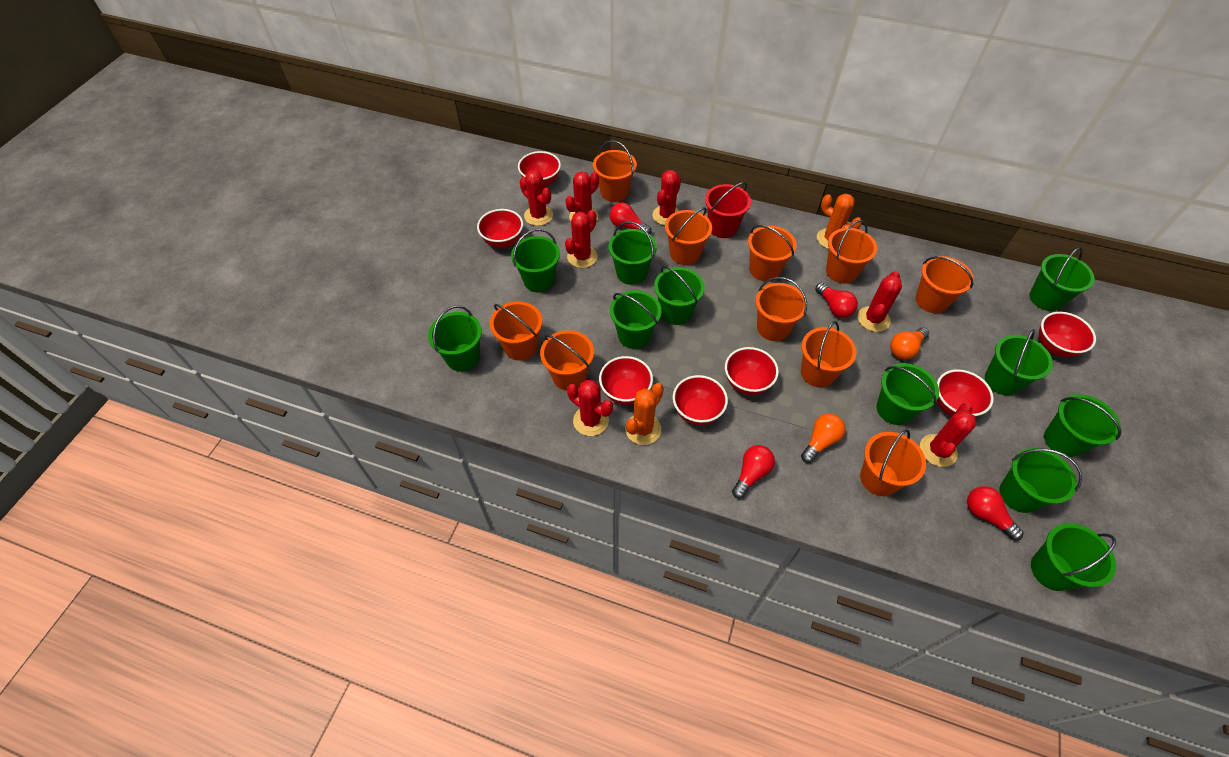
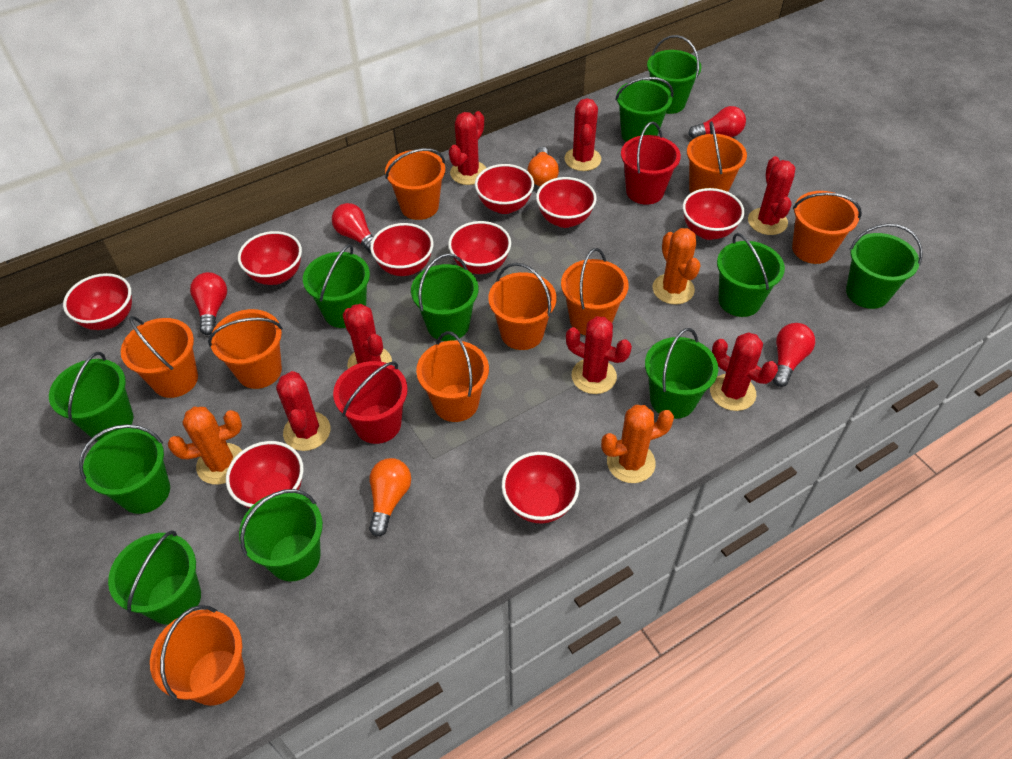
orange bucket: [490,301,542,361] [540,330,594,391] [593,140,637,202] [665,207,712,265] [748,225,797,281] [756,277,808,341] [801,321,856,387] [826,220,877,284] [860,429,926,496] [915,256,974,313] = 10 -> [121,316,198,398] [150,605,245,706] [208,309,283,389] [385,148,445,220] [416,331,489,422] [488,263,557,350] [561,248,629,335] [687,121,747,193] [792,191,862,264] = 9
orange cactus: [625,383,664,445] [817,194,862,249] = 2 -> [168,407,242,485] [601,405,674,483] [653,228,700,304] = 3
red bowl: [477,209,523,248] [518,151,561,188] [599,356,653,405] [673,375,728,425] [725,347,779,395] [937,369,994,417] [1039,312,1096,357] = 7 -> [63,273,132,330] [226,441,303,509] [238,231,302,285] [370,223,433,276] [448,221,511,274] [475,164,534,214] [502,452,579,523] [536,177,597,228] [683,188,745,240] = 9
red bucket: [705,182,751,238] = 1 -> [333,361,408,444] [621,121,681,205] = 2

